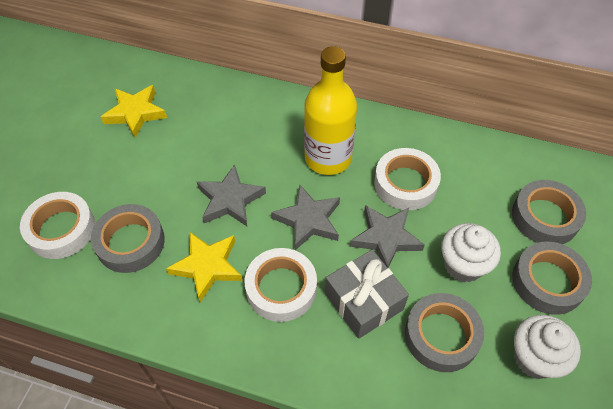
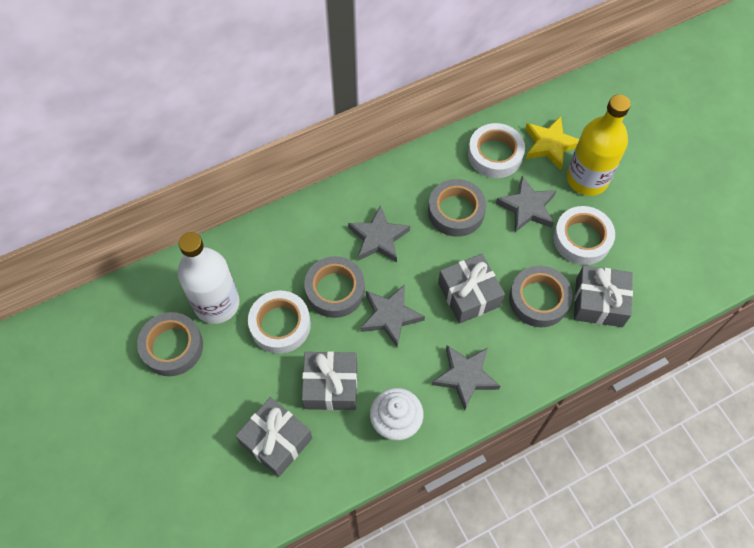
grey gift: [325,250,409,339] = 1 -> [235,397,312,477] [302,351,357,410] [438,254,505,324] [574,265,633,327] = 4
grey star: [197,164,266,226] [271,185,340,250] [350,205,425,268] = 3 -> [348,205,410,263] [360,284,425,347] [432,345,500,410] [496,176,557,232] = 4
white bottle: none = 0 -> [178,232,240,324] = 1
white cupcake: [441,223,501,283] [514,315,581,379] = 2 -> [370,388,424,440] = 1
yellow star: [101,85,167,138] [166,232,242,302] = 2 -> [525,116,579,170] = 1

